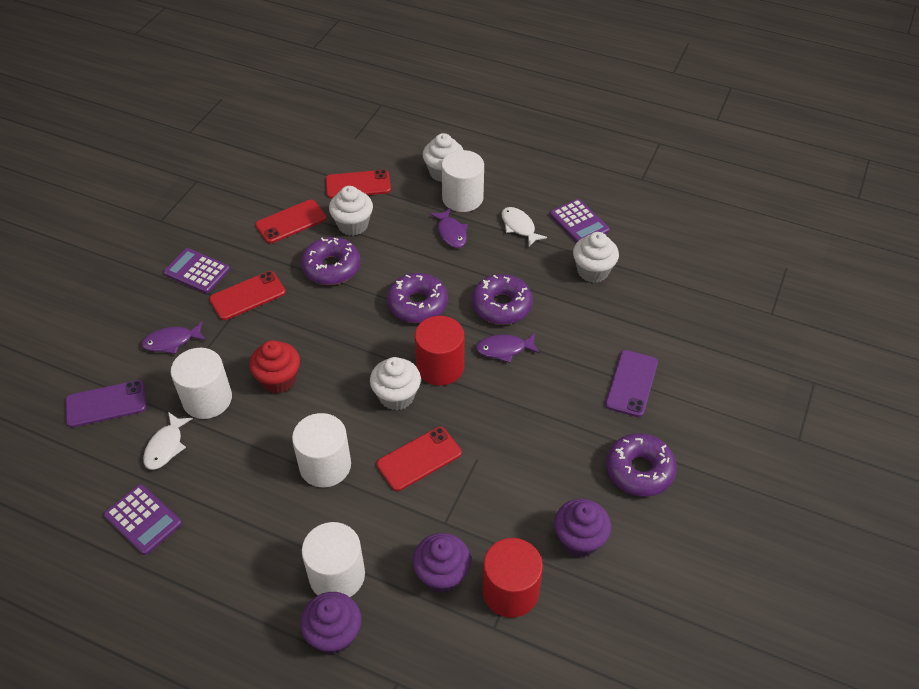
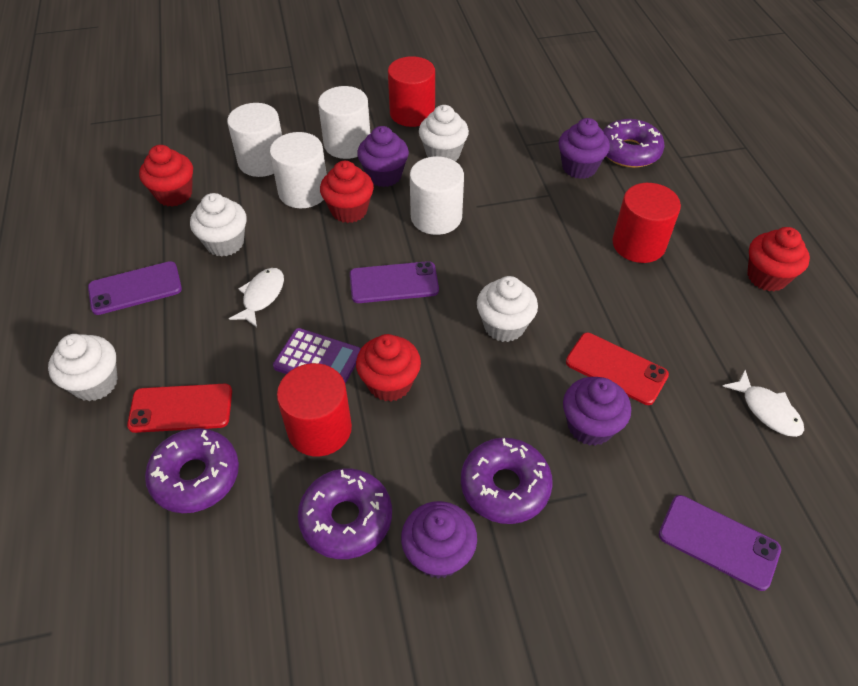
purple calculator: [104,484,182,555] [163,248,230,294] [550,199,610,243] = 3 -> [273,328,361,384] = 1
purple cupcake: [300,592,361,655] [413,533,471,593] [554,499,611,557] = 3 -> [357,126,409,187] [401,501,477,579] [559,118,610,179] [563,377,631,446] = 4
purple fish: [141,322,206,354] [429,208,467,248] [476,333,540,363] = 3 -> none = 0
purple phone: [65,380,147,427] [605,350,658,417] = 2 -> [88,261,182,315] [350,261,439,303] [659,495,781,591] = 3
red cupcake: [249,340,300,393] = 1 -> [139,145,193,207] [320,161,374,223] [356,334,421,402] [747,227,810,291] = 4
red cylinder: [415,316,464,386] [482,538,543,618] = 2 -> [277,363,352,457] [388,56,435,127] [612,183,681,263] = 3
red phone: [209,271,286,320] [255,200,326,244] [325,170,391,199] [376,427,461,491] = 4 -> [127,384,232,433] [566,333,669,405] = 2

